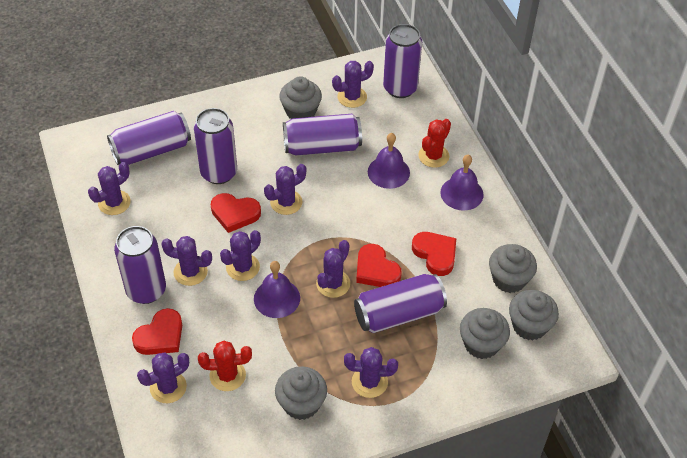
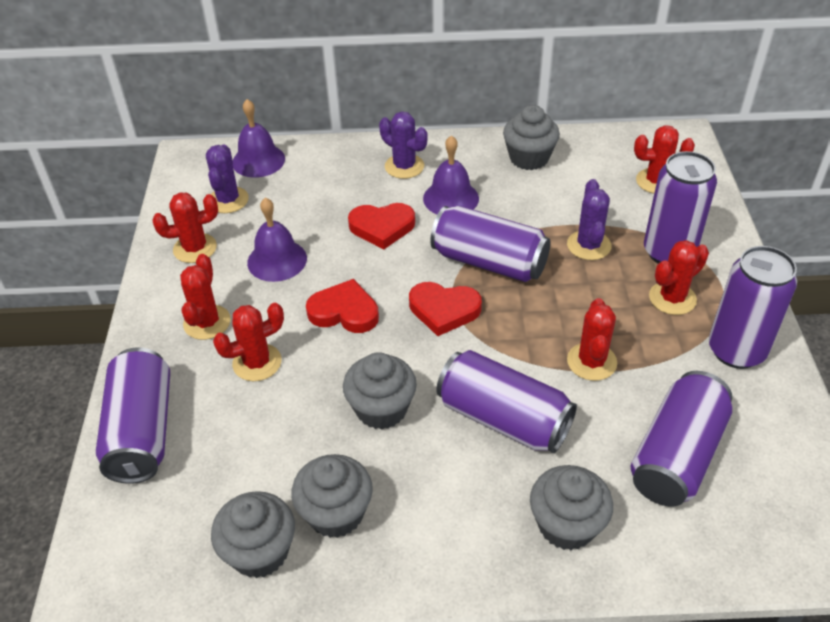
purple cactus: [88,162,131,215] [137,353,189,403] [161,236,212,286] [220,230,261,281] [264,164,306,215] [316,240,350,298] [332,61,374,108] [344,347,398,398] = 8 -> [206,145,249,213] [379,112,428,179] [567,179,611,260] = 3
red cactus: [198,341,252,391] [418,119,451,168] = 2 -> [152,192,218,263] [180,254,231,340] [213,303,284,381] [567,298,617,381] [634,125,695,194] [649,240,709,315] = 6
red heart: [132,308,182,355] [211,193,261,233] [356,244,402,287] [412,232,456,276] = 4 -> [306,279,379,333] [348,203,415,249] [409,282,482,336] = 3

